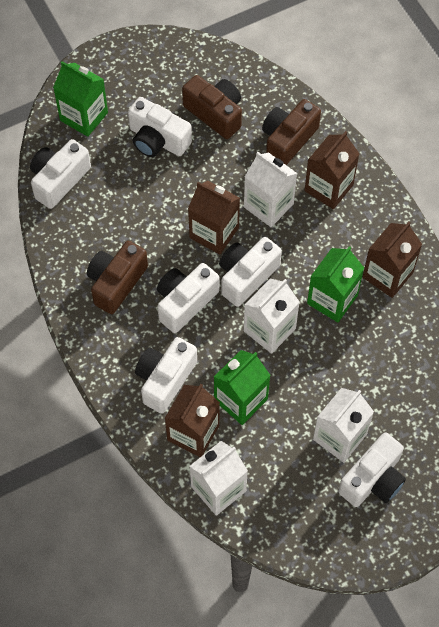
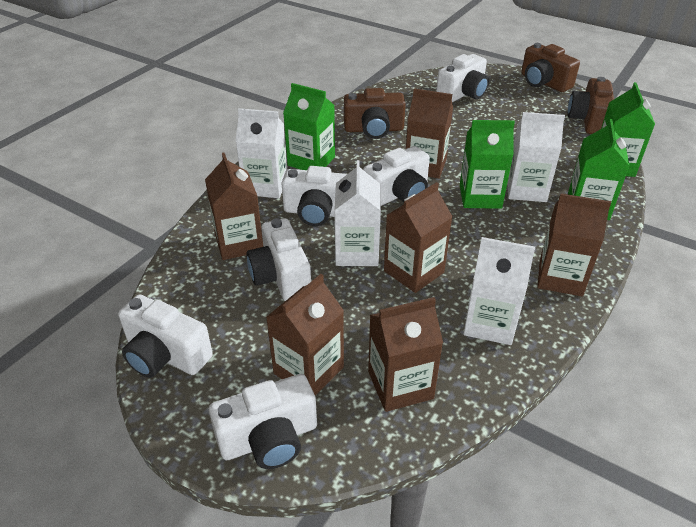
brown carton: [165,384,220,457] [188,181,240,254] [304,131,360,209] [363,222,422,298] = 4 -> [205,153,263,260] [266,274,344,396] [368,297,443,412] [384,182,453,293] [406,88,453,178] [537,193,611,297] = 6
green carton: [53,61,108,137] [214,350,271,425] [307,246,364,323] = 3 -> [283,83,335,170] [460,120,515,209] [568,119,630,220] [601,82,655,177] = 4

